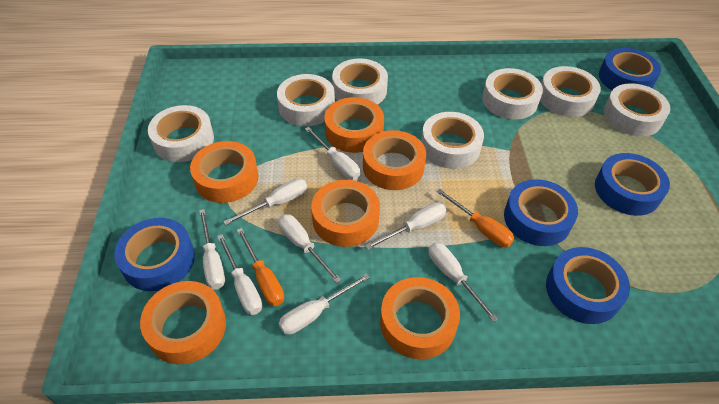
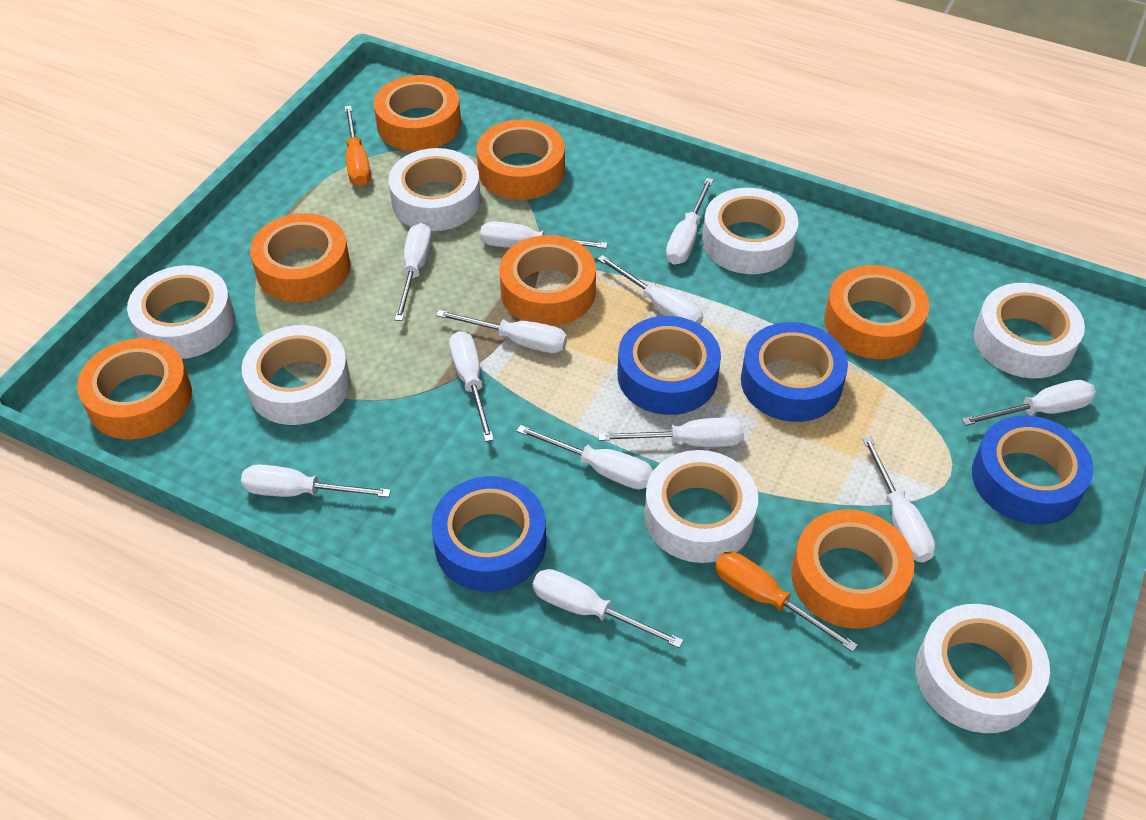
blue tape: [114,218,195,291] [504,179,578,246] [546,247,630,324] [595,153,670,216] [599,48,661,90] = 5 -> [431,476,546,592] [618,316,721,415] [741,322,848,422] [972,416,1093,525] = 4
orange tape: [140,281,226,364] [190,141,258,203] [311,180,380,247] [324,97,384,153] [363,130,426,190] [380,277,460,359] = 6 -> [77,338,192,439] [250,213,351,302] [374,75,461,151] [477,119,565,200] [499,235,596,326] [791,509,914,629] [824,265,929,359] = 7
white screwdriver: [199,209,225,290] [217,234,262,315] [223,178,307,225] [278,214,341,283] [279,273,370,335] [305,127,360,180] [365,202,446,250] [428,242,498,322] = 8 -> [241,464,391,497] [395,223,432,321] [436,310,567,353] [449,331,494,442] [480,221,608,249] [516,425,653,490] [533,569,683,648] [597,255,703,325] [598,418,744,447] [666,178,714,265] [862,436,936,562] [961,380,1096,426] = 12

